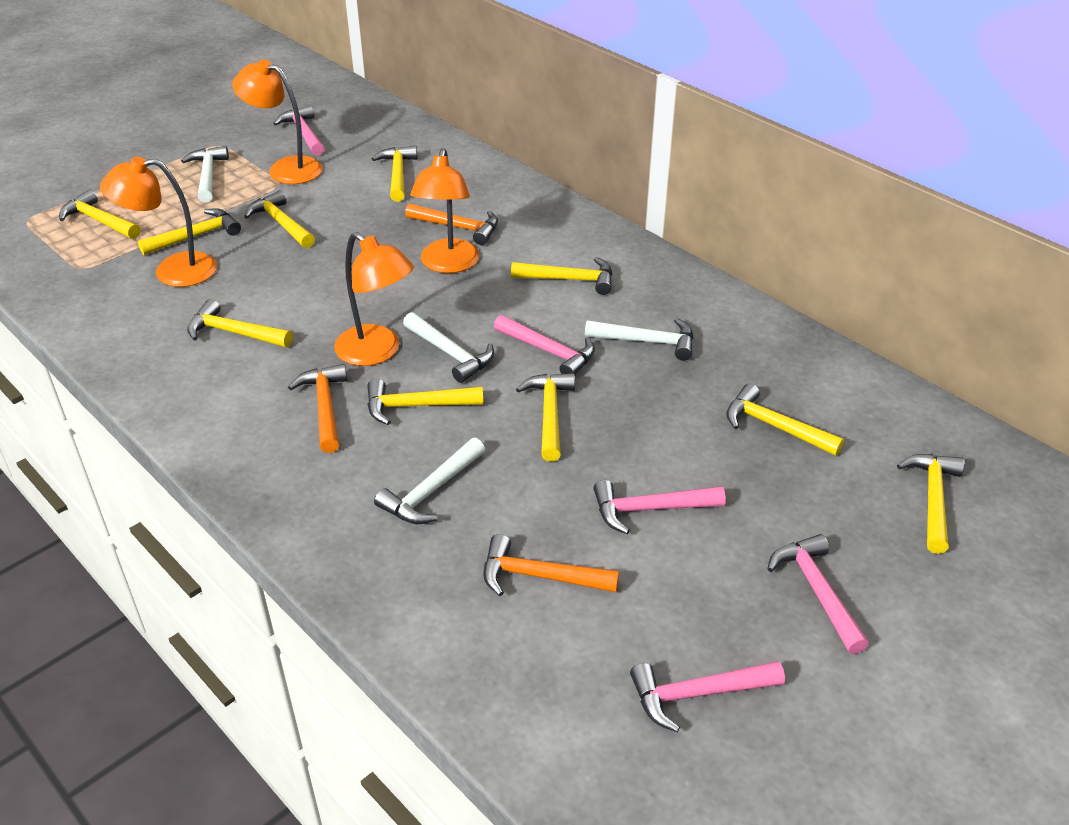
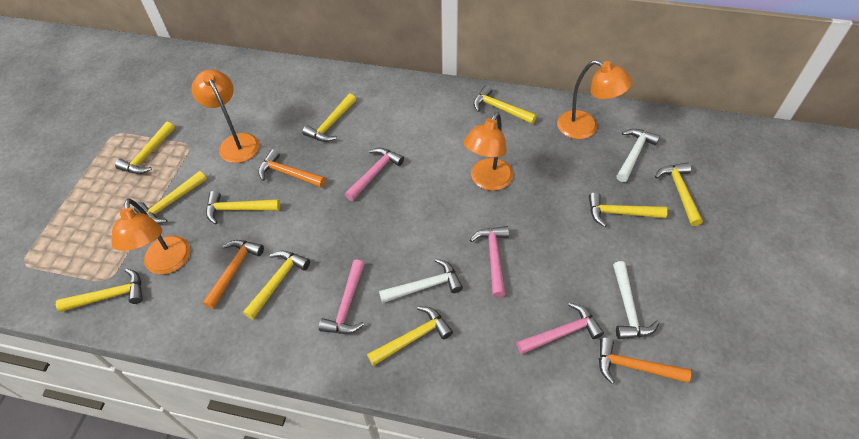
pink hammer: [273,105,324,156] [494,315,595,375] [593,480,726,534] [630,661,785,732] [767,534,869,654] = 5 -> [319,259,365,334] [345,148,404,201] [470,226,509,298] [516,302,604,355] = 4
white hammer: [181,146,229,202] [374,438,485,524] [403,312,494,383] [585,318,694,361] = 4 -> [379,259,463,303] [613,261,659,339] [617,129,660,182] = 3

